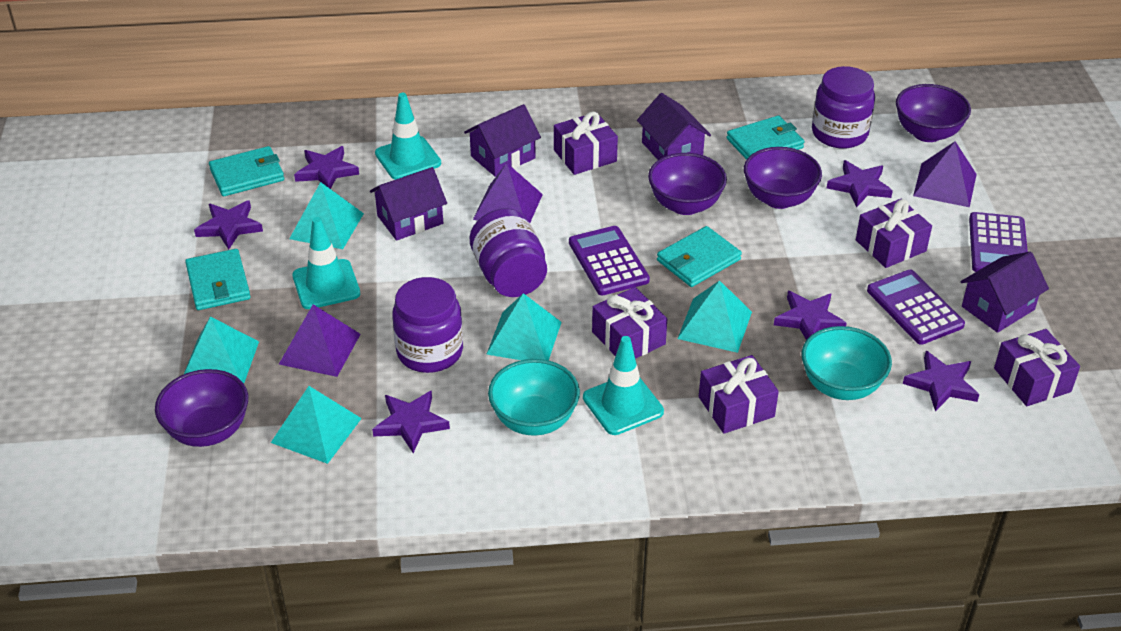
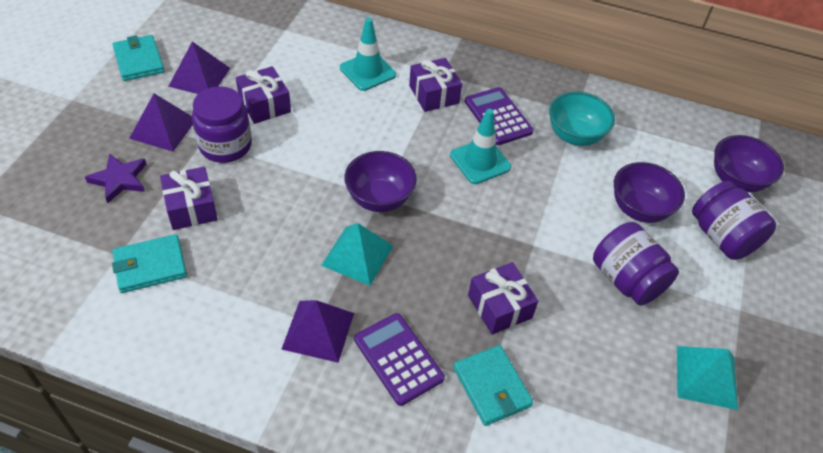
purple bowl: [155,369,248,447] [648,153,727,215] [744,147,822,209] [896,84,971,142] = 4 -> [344,151,417,212] [614,162,685,223] [714,135,784,193] = 3
purple calculator: [569,226,650,296] [867,270,965,345] [969,212,1028,272] = 3 -> [354,313,445,406] [465,87,534,145] = 2
purple gift: [554,111,618,175] [592,287,667,359] [699,355,779,434] [856,199,932,268] [994,329,1080,406] = 5 -> [160,167,218,230] [236,66,291,124] [409,58,462,112] [468,262,538,335] = 4
purple house: [370,167,447,241] [464,104,541,177] [637,93,711,160] [960,252,1049,333] = 4 -> none = 0
purple star: [194,200,263,250] [294,146,359,189] [372,390,450,453] [774,291,847,340] [827,160,893,208] [903,351,979,412] = 6 -> [85,153,146,203] = 1
turquoise bowl: [488,359,580,436] [802,326,892,400] = 2 -> [549,92,615,146] = 1
turquoise pyramid: [183,316,259,383] [271,386,362,464] [289,182,364,249] [487,293,562,361] [677,280,752,353] = 5 -> [321,223,393,286] [677,346,738,410] = 2
turquoise traffic cone: [292,217,360,309] [375,93,441,180] [583,336,664,435] = 3 -> [340,18,396,91] [450,109,511,184] = 2
turquoise wallet: [185,249,251,310] [209,146,284,196] [657,226,742,287] [727,115,805,160] = 4 -> [112,35,164,81] [112,234,187,293] [453,345,533,426] = 3

